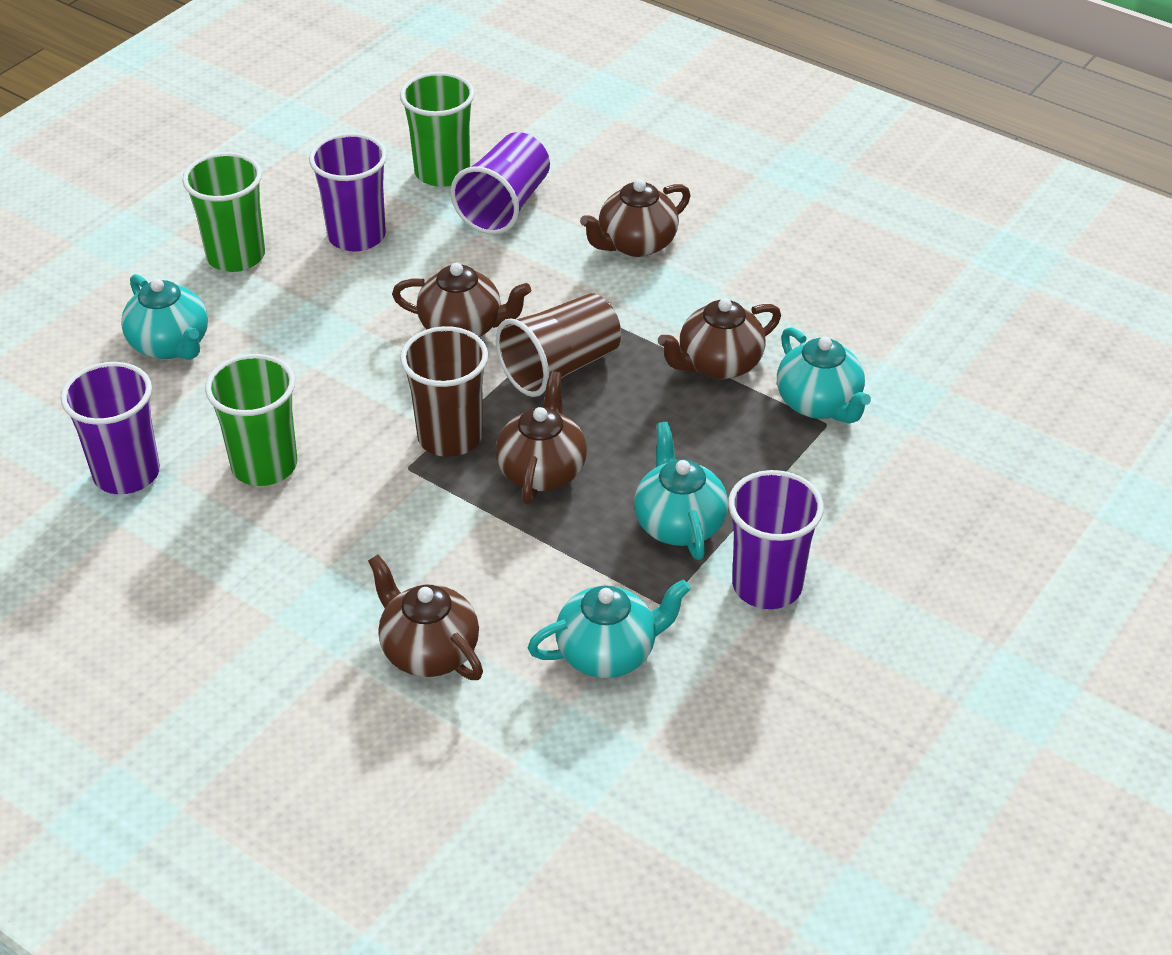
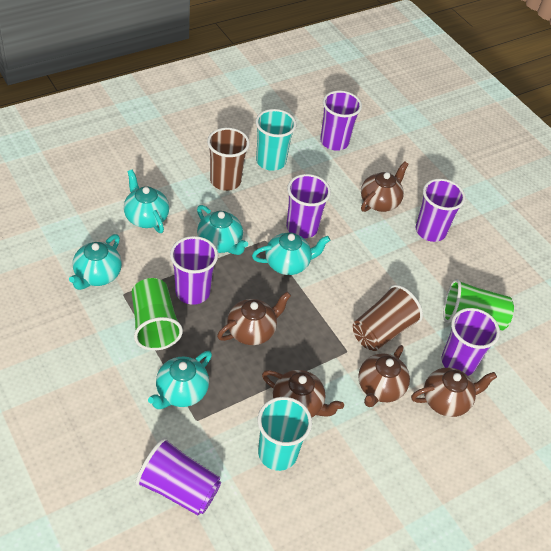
green cup: [182,152,265,272] [205,354,297,486] [400,72,475,187] = 3 -> [132,278,183,350] [443,279,514,331] = 2
purple cup: [61,362,160,494] [309,133,387,251] [451,132,550,235] [728,470,824,609] = 4 -> [136,437,221,515] [170,236,218,305] [286,174,331,238] [320,91,362,151] [416,179,466,242] [442,308,500,376] = 6
turquoise cup: none = 0 -> [256,109,296,171] [258,397,312,471] = 2
turquoise teapot: [121,274,208,360] [527,580,690,678] [634,422,728,560] [777,327,871,423] = 4 -> [69,234,122,290] [124,170,169,233] [148,351,212,409] [197,205,248,255] [252,233,330,275] = 5

